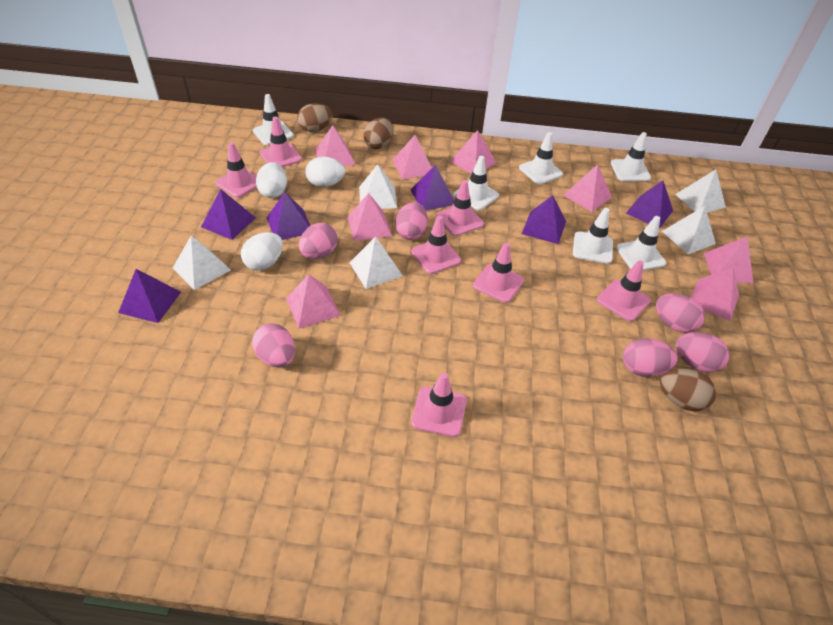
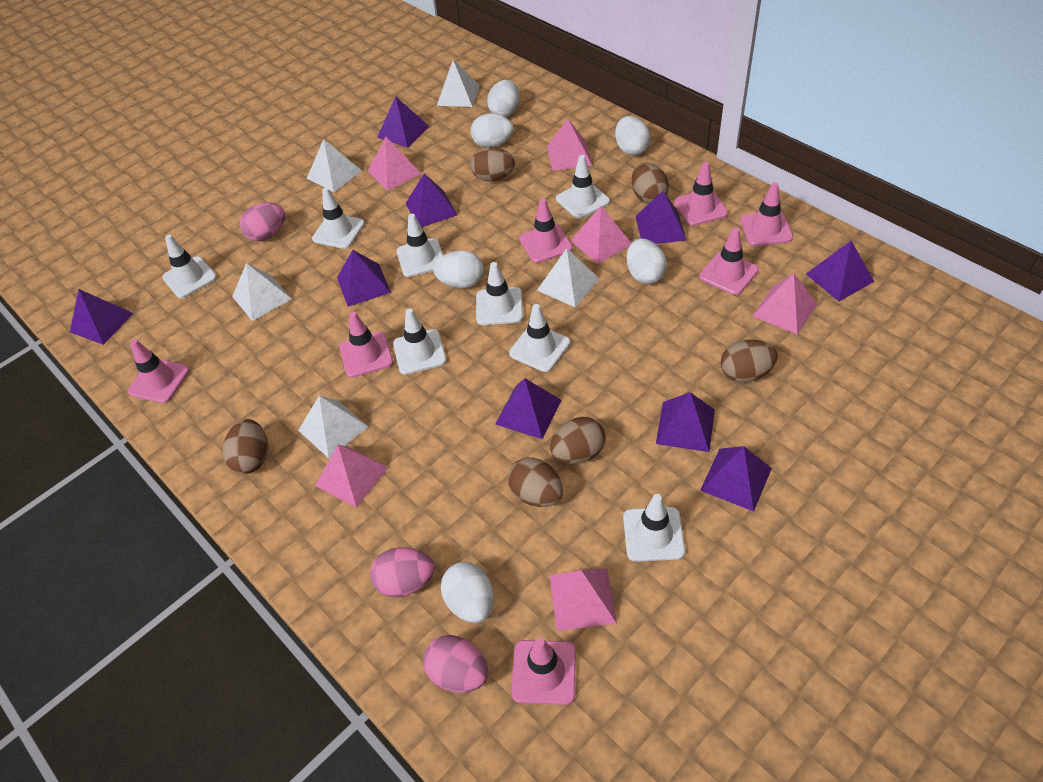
brown egg: [297,103,333,132] [363,118,393,149] [660,369,716,411] = 3 -> [223,419,268,474] [470,147,515,182] [508,457,563,507] [550,417,606,464] [631,163,669,204] [721,339,778,383] = 6
pink egg: [252,323,295,367] [299,223,338,259] [395,202,428,240] [623,338,678,377] [656,293,705,333] [676,332,729,373] = 6 -> [240,203,285,241] [370,547,435,597] [423,635,488,693] = 3
pink pyramid: [286,274,341,329] [315,125,356,166] [347,193,392,241] [393,135,432,180] [450,130,497,174] [563,164,612,212] [691,268,739,321] [704,236,754,284] = 8 -> [315,445,388,508] [368,137,421,191] [547,119,592,171] [550,568,617,631] [570,206,631,264] [753,273,817,335] = 6
purple pyramid: [118,269,181,323] [201,189,256,240] [267,192,310,240] [410,164,454,211] [522,195,566,244] [626,180,673,229] = 6 -> [70,289,133,345] [337,250,391,307] [377,96,429,148] [405,173,457,227] [495,378,562,439] [635,191,686,244] [656,392,715,452] [700,446,772,512] [806,241,874,301] = 9
white egg: [241,232,283,271] [256,162,287,198] [305,157,345,187] = 3 -> [433,251,484,288] [441,562,494,623] [471,113,514,147] [487,80,520,117] [615,116,650,155] [627,238,667,284] = 6
white traffic cone: [253,94,294,145] [453,156,499,210] [519,132,563,184] [573,208,613,264] [611,132,651,181] [616,216,666,270] = 6 -> [162,235,217,298] [312,188,365,249] [393,309,447,375] [396,214,443,277] [476,262,523,325] [509,304,570,372] [556,155,610,219] [623,494,685,562] = 8

